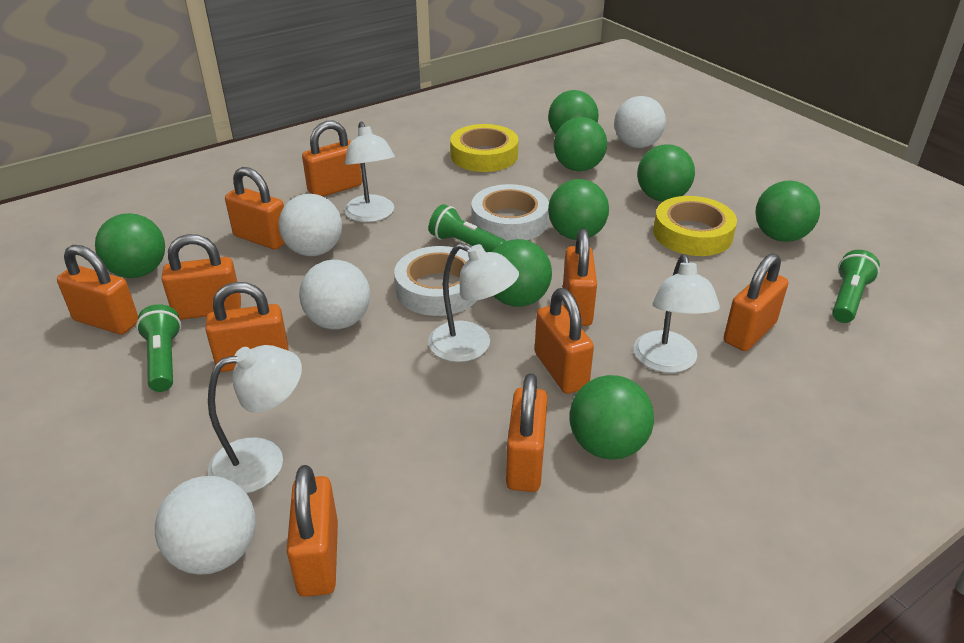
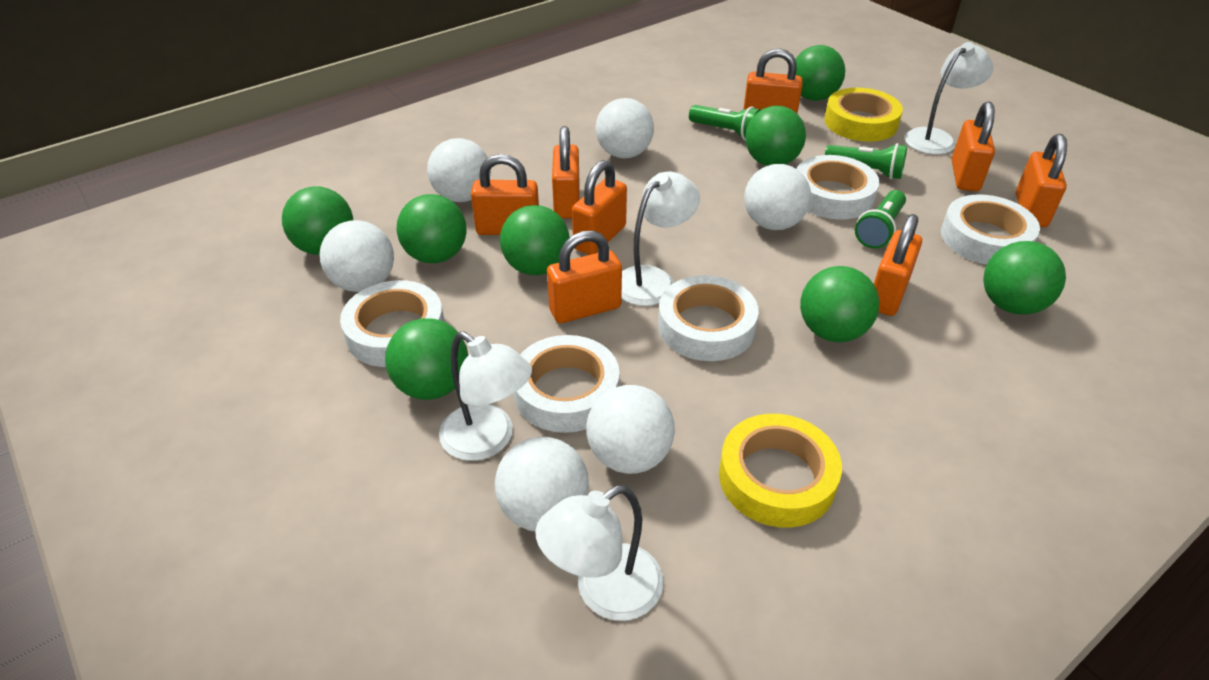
orange padlock: [57,245,138,335] [161,234,241,320] [206,282,289,372] [225,167,285,250] [287,465,338,597] [302,121,362,196] [506,373,548,492] [535,288,594,394] [563,229,597,326] [724,253,788,351] = 10 -> [471,154,539,235] [547,230,622,323] [552,126,580,219] [572,160,627,255] [743,48,803,114] [874,214,922,316] [952,101,995,191] [1016,134,1067,227] = 8
white ball: [155,476,256,575] [278,194,342,256] [299,260,370,330] [614,96,666,148] = 4 -> [319,220,394,292] [427,138,491,202] [495,437,589,531] [586,385,675,474] [595,98,654,158] [744,164,811,230] = 6
white tape: [394,246,477,316] [471,184,549,241] = 2 -> [340,280,445,367] [514,335,620,433] [658,275,759,361] [797,155,879,220] [941,194,1040,264] = 5

